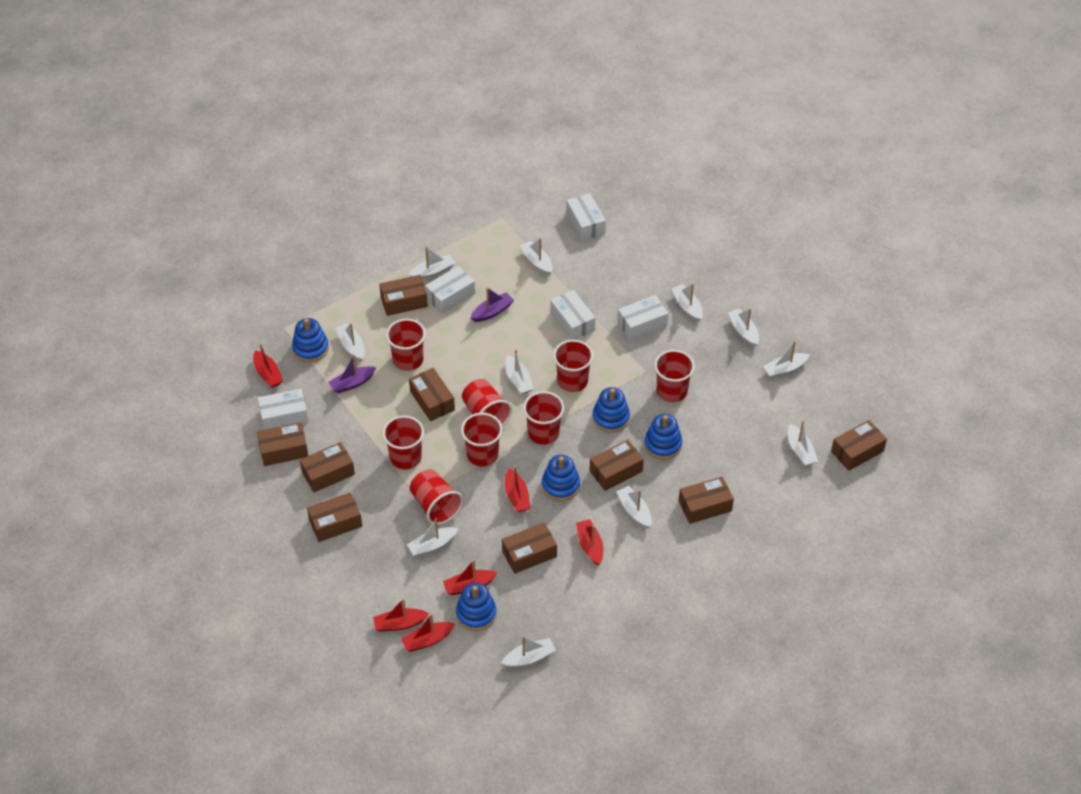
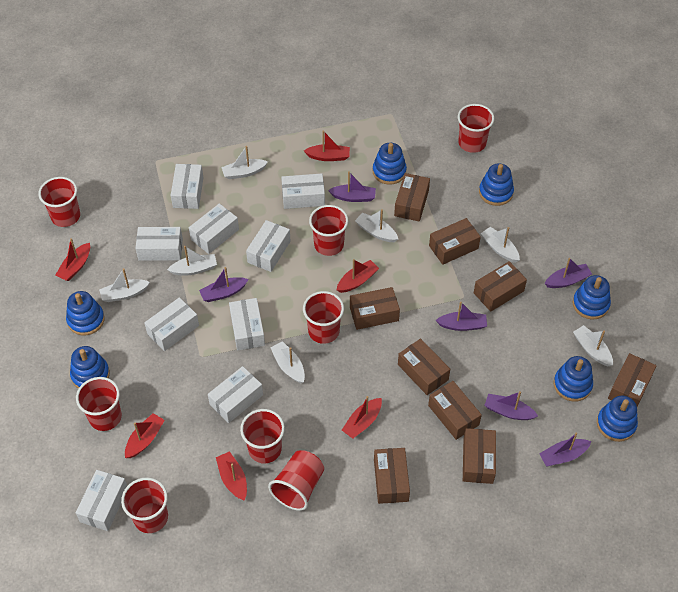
blue stacking toy: [292,318,329,362] [456,583,497,631] [542,455,580,501] [593,387,630,433] [644,414,682,459] = 5 -> [66,291,105,336] [70,346,110,389] [373,143,407,185] [479,163,514,206] [553,356,593,402] [573,275,611,319] [597,396,638,442] = 7
purple boat: [328,355,376,393] [471,287,514,322] = 2 -> [199,267,249,302] [328,171,376,202] [436,302,487,331] [484,391,538,420] [539,433,592,466] [545,258,592,288] = 6
white boat: [336,323,365,362] [407,518,459,557] [409,247,455,279] [501,636,556,668] [506,350,534,394] [520,238,553,275] [616,486,652,529] [672,284,703,322] [728,308,759,347] [763,341,810,378] [788,420,818,466] = 11 -> [99,268,150,302] [167,246,217,276] [221,146,268,179] [271,341,305,383] [355,209,398,242] [481,227,520,263] [573,325,613,366] = 7
white box: [258,389,308,430] [425,266,475,314] [550,290,595,340] [566,193,606,241] [617,295,668,341] = 5 -> [75,470,127,531] [135,227,183,261] [144,297,199,351] [171,164,204,209] [189,203,239,254] [208,366,263,423] [229,298,265,350] [246,220,291,272] [281,173,325,209] = 9

